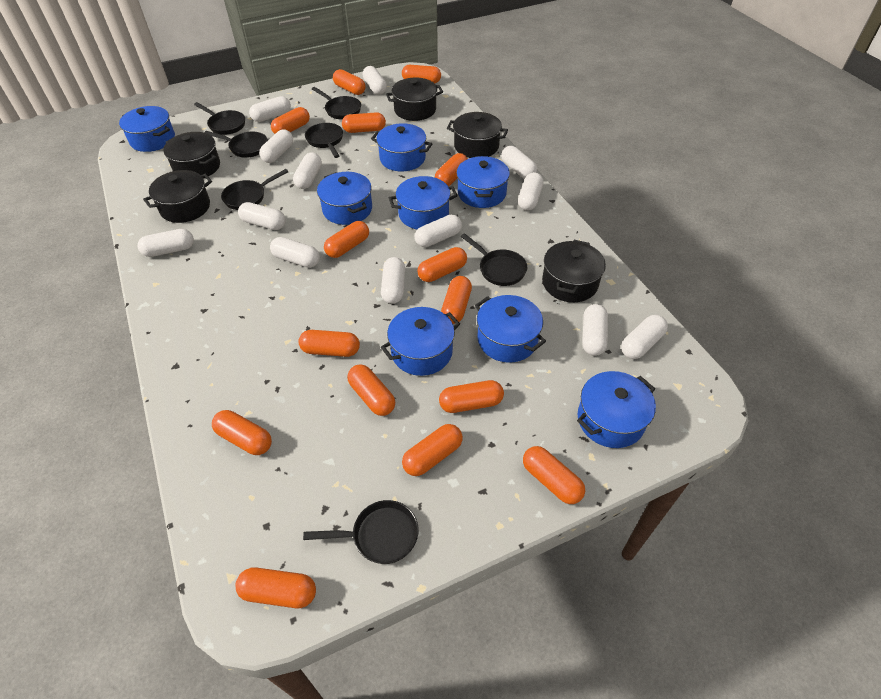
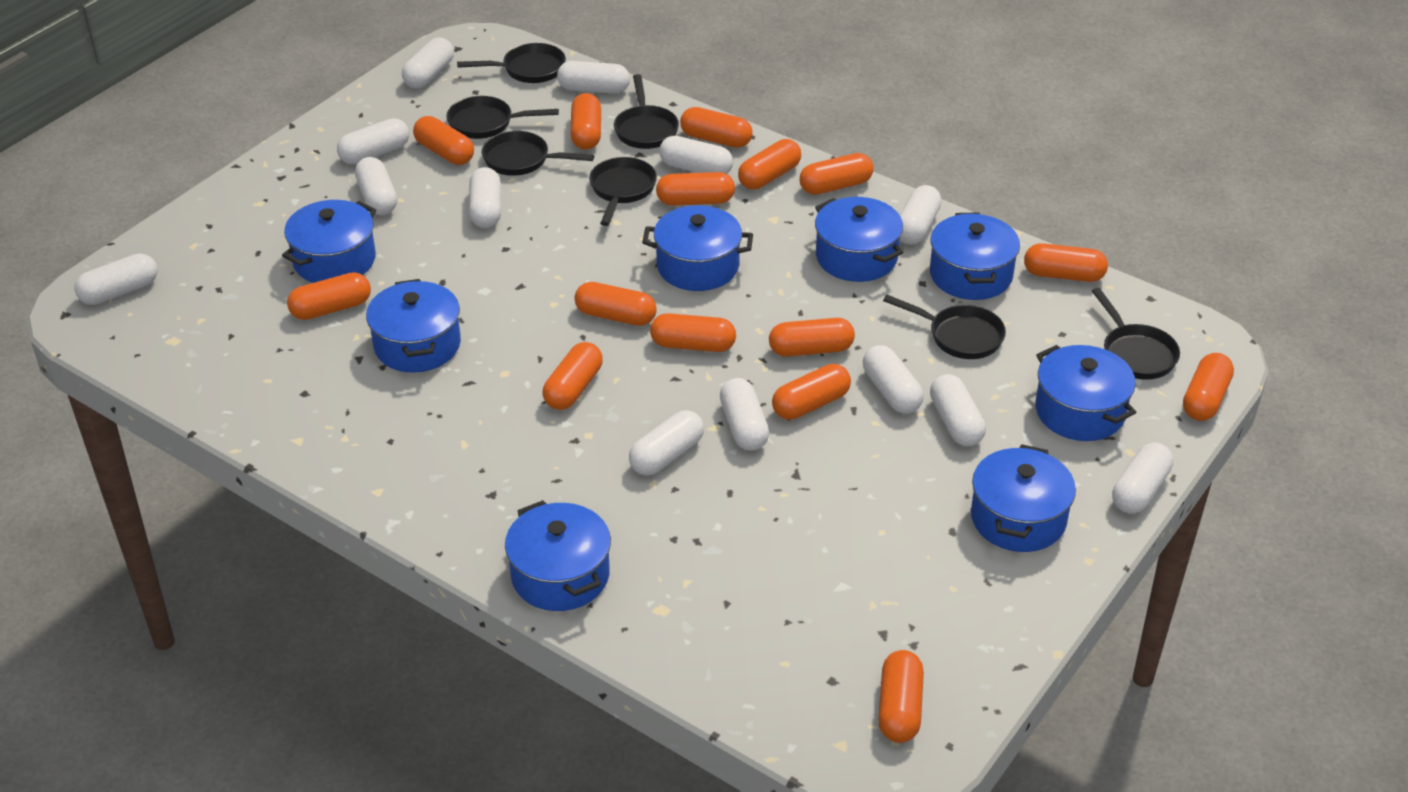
black pot: [143,170,212,223] [163,132,220,178] [386,78,443,121] [447,112,508,158] [542,240,606,302] = 5 -> none = 0

